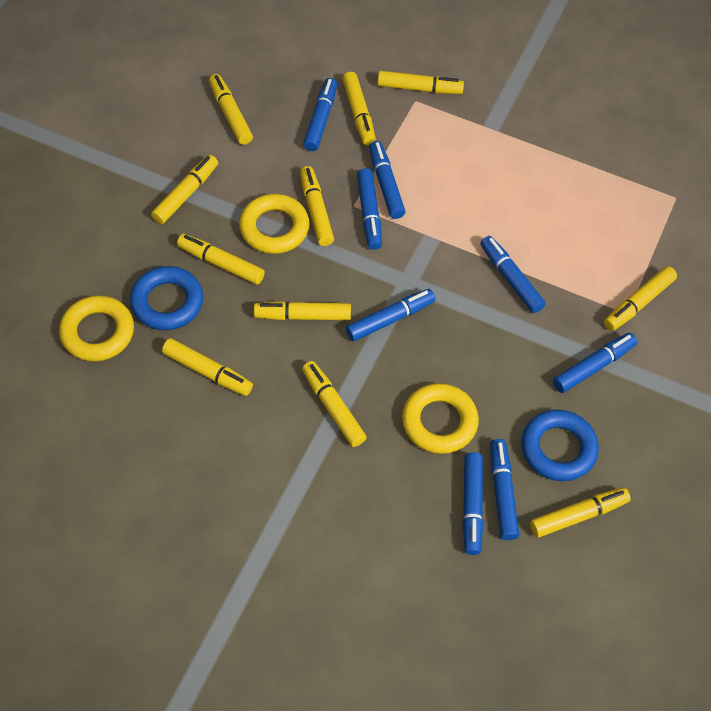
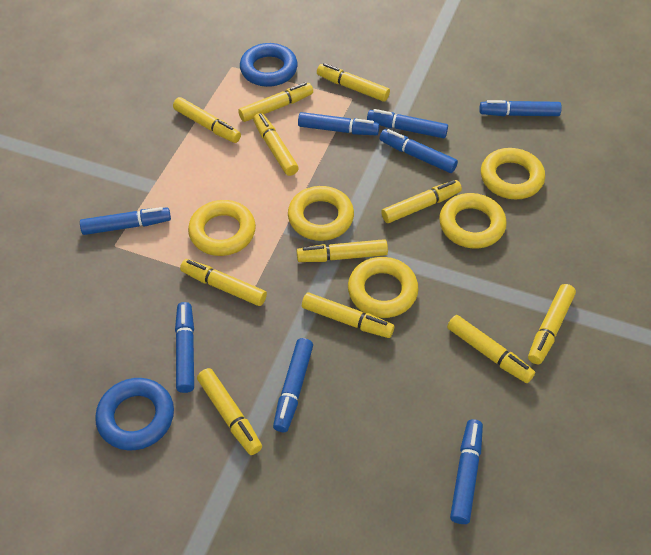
yellow ring: [59,295,134,362] [239,194,310,254] [402,383,479,454] = 3 -> [188,200,256,256] [288,186,354,241] [348,257,419,318] [439,193,507,249] [481,148,545,199] = 5

